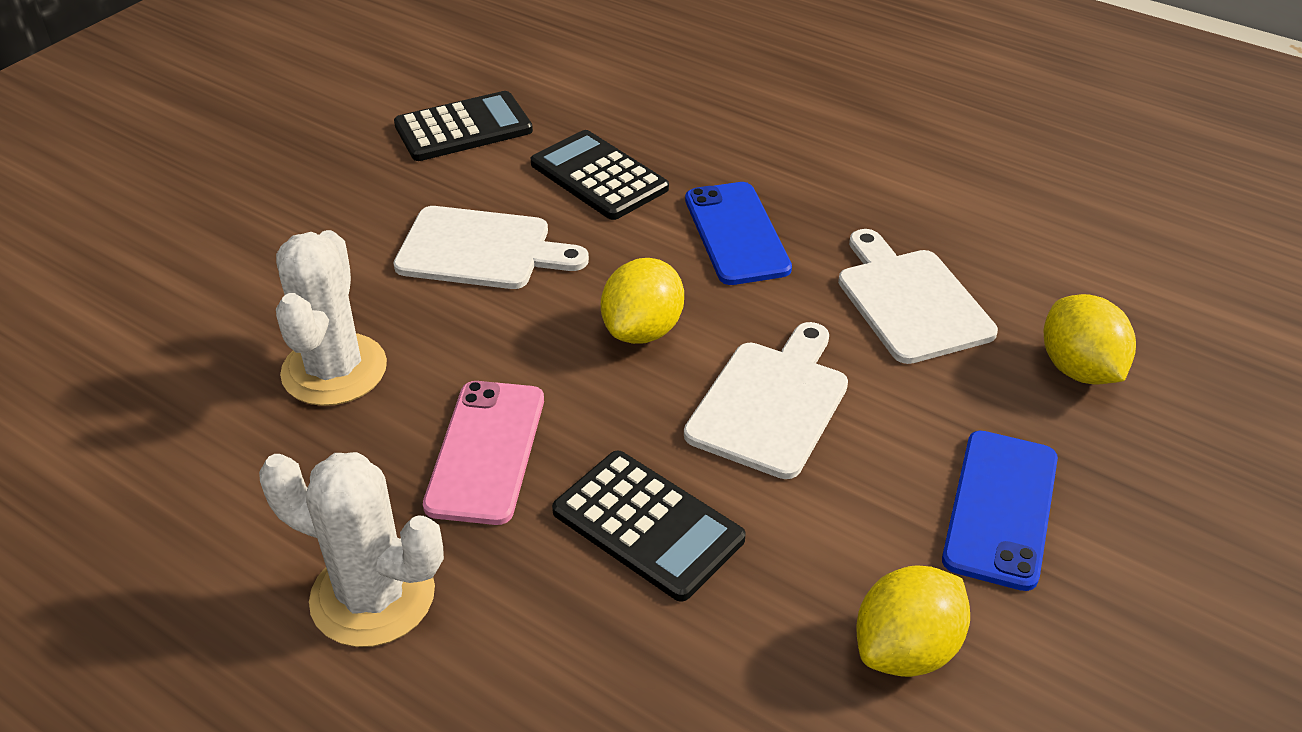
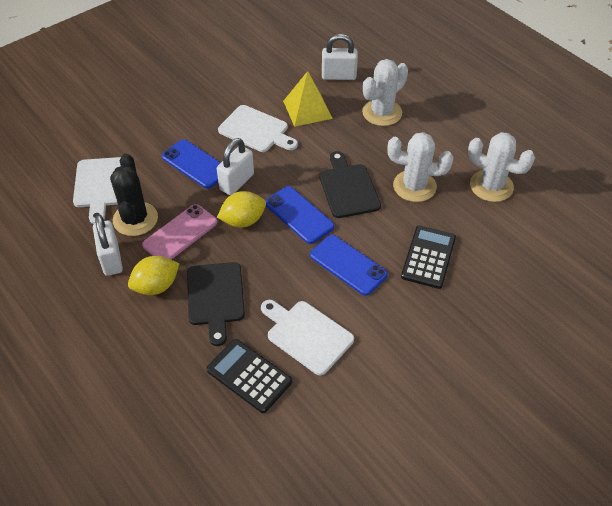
black cactus: none = 0 -> [110,154,158,236] = 1
black calculator: [394,91,533,161] [531,130,669,220] [552,451,746,602] = 3 -> [206,339,292,413] [401,225,456,289] = 2
black cutting board: none = 0 -> [187,262,245,346] [319,151,381,218] = 2
blue phone: [685,182,792,285] [942,431,1058,591] = 2 -> [162,139,221,189] [265,186,334,244] [310,235,388,296] = 3
white cactus: [259,452,444,647] [276,230,387,406] = 2 -> [362,59,408,126] [387,132,453,202] [468,132,535,202] = 3
white padlock: none = 0 -> [93,214,123,276] [217,138,254,195] [322,34,358,80] = 3
yellow lemon: [601,258,684,344] [856,565,970,677] [1043,294,1136,385] = 3 -> [128,256,180,295] [217,191,266,228] = 2
yellow pyramid: none = 0 -> [283,71,333,127] = 1

